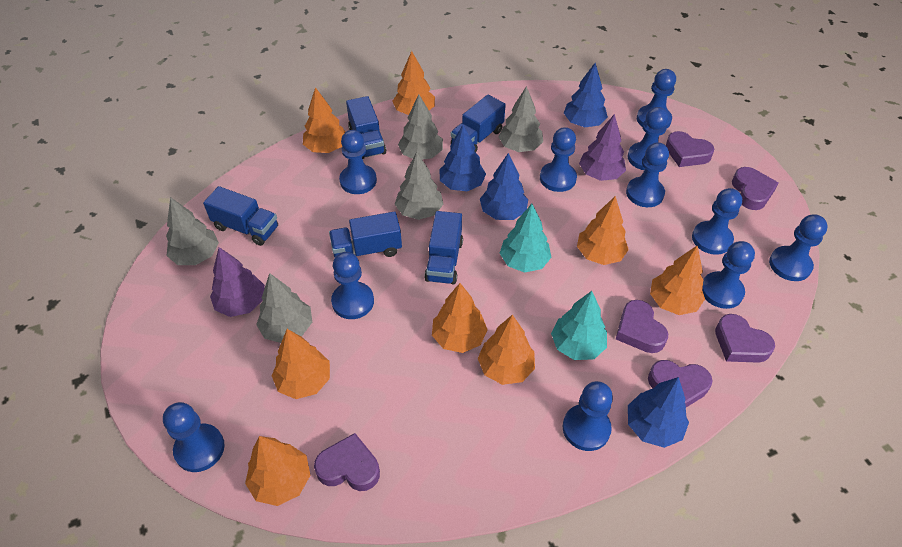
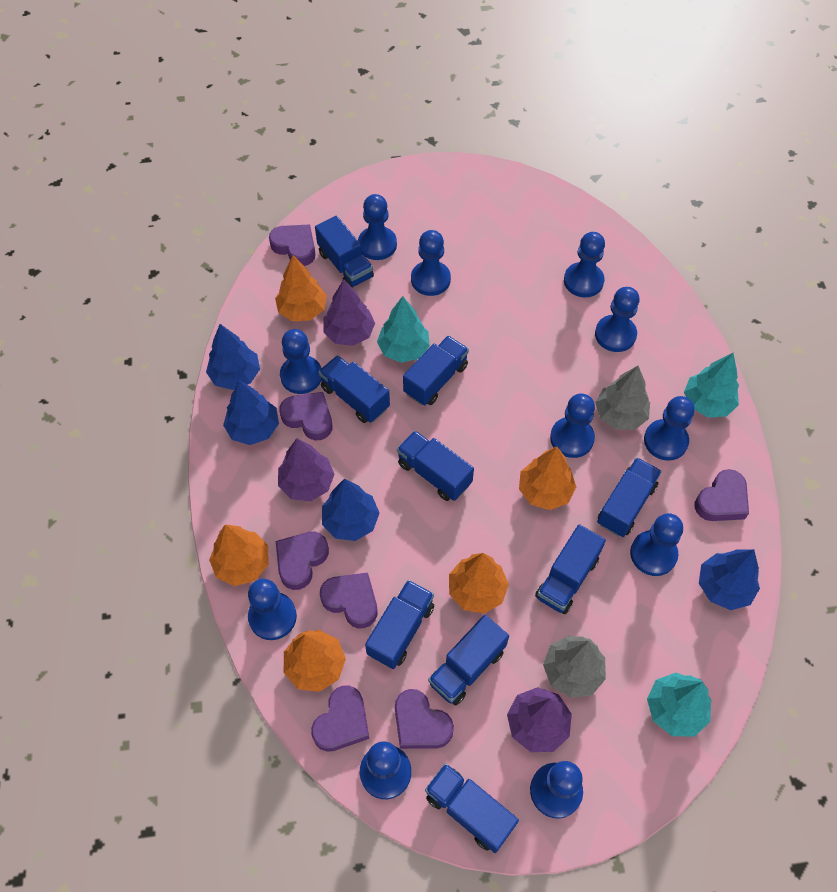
blue truck: [203,186,278,246] [329,211,402,258] [346,96,386,159] [424,211,463,285] [450,95,506,152] = 5 -> [315,215,374,287] [319,355,390,423] [365,580,434,669] [397,431,474,501] [403,336,469,405] [425,763,519,853] [428,615,509,706] [535,524,606,614] [597,458,662,537] = 9
grey tree: [166,197,219,265] [256,273,312,343] [395,152,444,220] [398,94,443,159] [498,86,543,152] = 5 -> [543,636,606,698] [595,366,650,430] = 2
orange tree: [245,436,310,506] [272,329,330,399] [303,87,345,153] [392,51,435,115] [432,283,488,353] [478,315,535,385] [577,196,629,265] [650,245,705,315] = 8 -> [209,524,268,586] [275,255,327,321] [284,630,346,692] [449,553,509,613] [519,446,576,510] = 5
purple heart: [314,433,380,491] [616,300,668,353] [648,360,713,407] [666,131,714,167] [715,314,775,363] [732,167,779,210] = 6 -> [269,224,316,266] [276,532,329,590] [279,392,332,440] [311,685,369,752] [320,573,377,628] [395,689,454,749] [694,469,749,521] = 7
purple tree: [210,247,265,317] [579,114,626,181] = 2 -> [278,438,335,501] [323,279,375,346] [507,687,572,752] = 3
turquoise tree: [500,204,552,273] [551,291,607,360] = 2 -> [377,296,430,363] [647,673,711,736] [684,353,739,418] = 3

